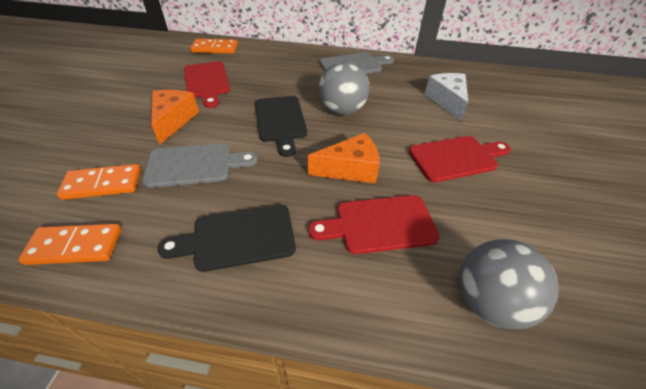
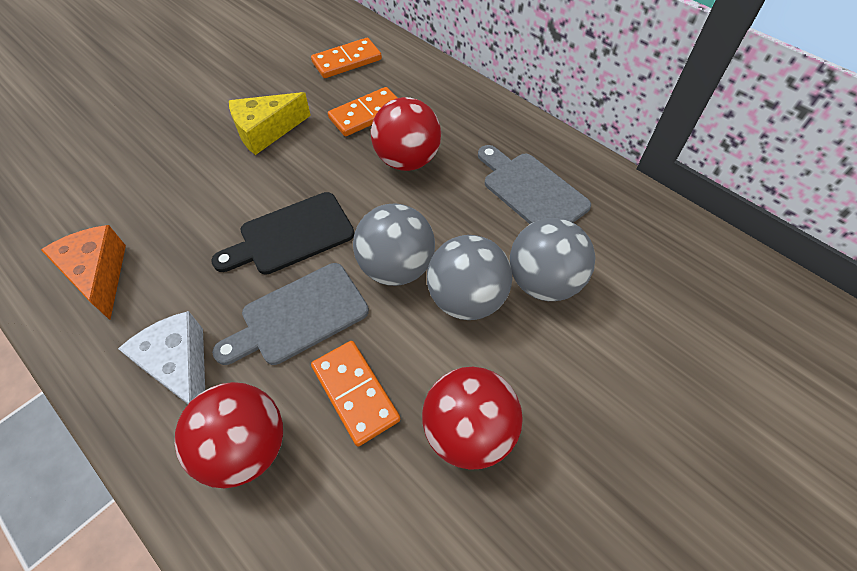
black cutting board: [157,204,296,272] [255,96,307,157] = 2 -> [211,192,355,275] = 1
grey ball: [319,62,370,115] [459,239,559,329] = 2 -> [353,204,435,286] [427,235,512,320] [510,218,596,301] = 3
orange cheese: [151,90,199,145] [308,133,380,184] = 2 -> [41,225,126,320] = 1
red ball: none = 0 -> [175,382,283,488] [371,97,441,171] [422,367,523,470] = 3
red cutting board: [184,61,230,108] [308,195,439,254] [409,136,511,182] = 3 -> none = 0
yellow cheese: none = 0 -> [229,92,311,155] = 1

